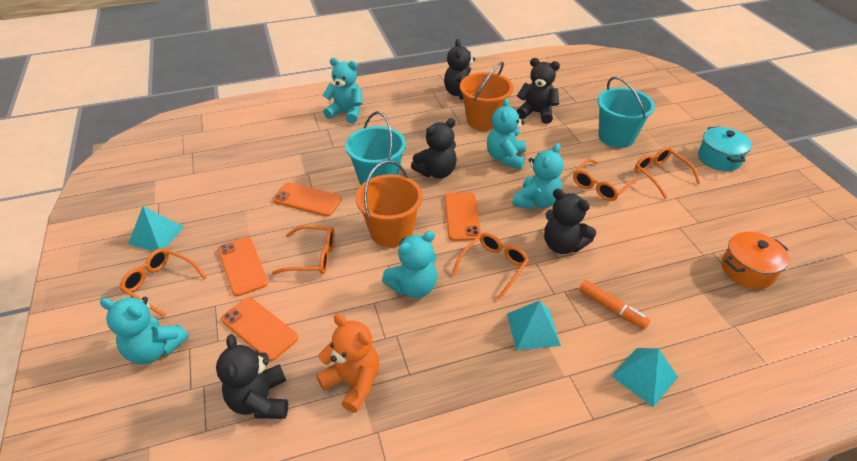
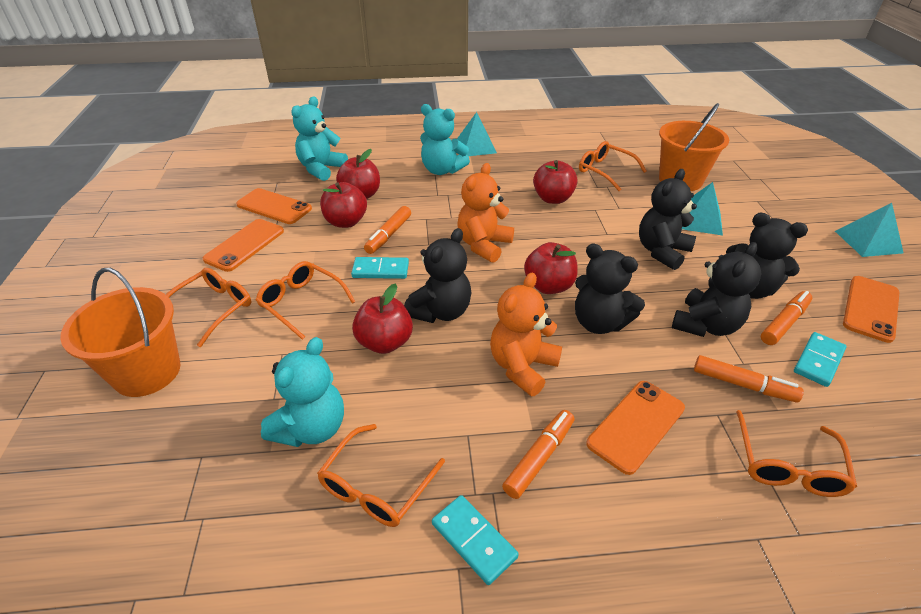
orange marker: [579,280,650,329] = 1 -> [364,206,411,254] [502,410,574,499] [694,355,804,403] [761,291,812,345] = 4
orange pot: [722,232,789,289] = 1 -> none = 0
orange teddy bear: [316,314,379,413] = 1 -> [457,163,514,263] [490,272,562,396] = 2
red apple: none = 0 -> [320,182,367,228] [336,149,380,199] [352,283,413,354] [524,242,578,294] [533,160,578,204] = 5
turquoise bucket: [345,111,406,185] [597,76,655,148] = 2 -> none = 0
turquoise domino: none = 0 -> [351,257,409,279] [432,495,519,585] [794,332,846,387] = 3
turquoise pot: [698,127,752,171] = 1 -> none = 0
turquoise teddy bear: [100,296,189,364] [322,58,362,123] [382,231,437,298] [487,98,526,169] [512,143,564,210] = 5 -> [261,337,344,447] [291,96,348,181] [420,104,470,175] = 3

